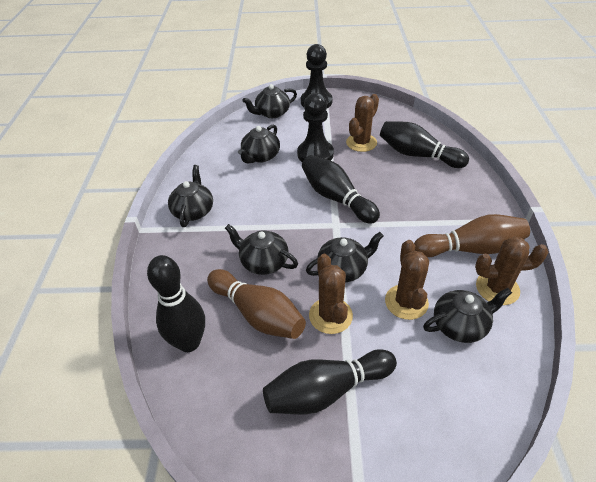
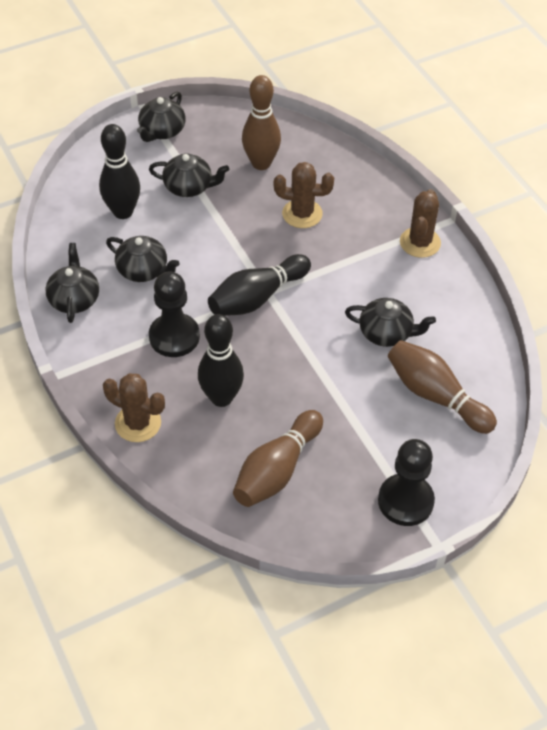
black bowling pin: [147,255,205,352] [263,349,397,415] [302,155,380,224] [380,121,469,168] = 4 -> [99,124,140,219] [198,314,244,407] [208,254,311,316] = 3
black teapot: [168,165,213,227] [225,224,298,275] [238,124,280,164] [242,84,297,118] [306,232,384,282] [423,288,512,343] = 6 -> [45,243,99,323] [106,236,180,282] [137,92,186,142] [149,153,229,197] [345,298,436,347] = 5
brown bowling pin: [207,269,306,339] [414,214,530,257] = 2 -> [233,410,323,507] [242,75,281,170] [388,340,497,434] = 3
brown cactus: [309,254,353,334] [346,94,379,152] [385,240,429,320] [475,236,548,305] = 4 -> [103,373,165,442] [274,162,334,228] [400,189,441,258] = 3

